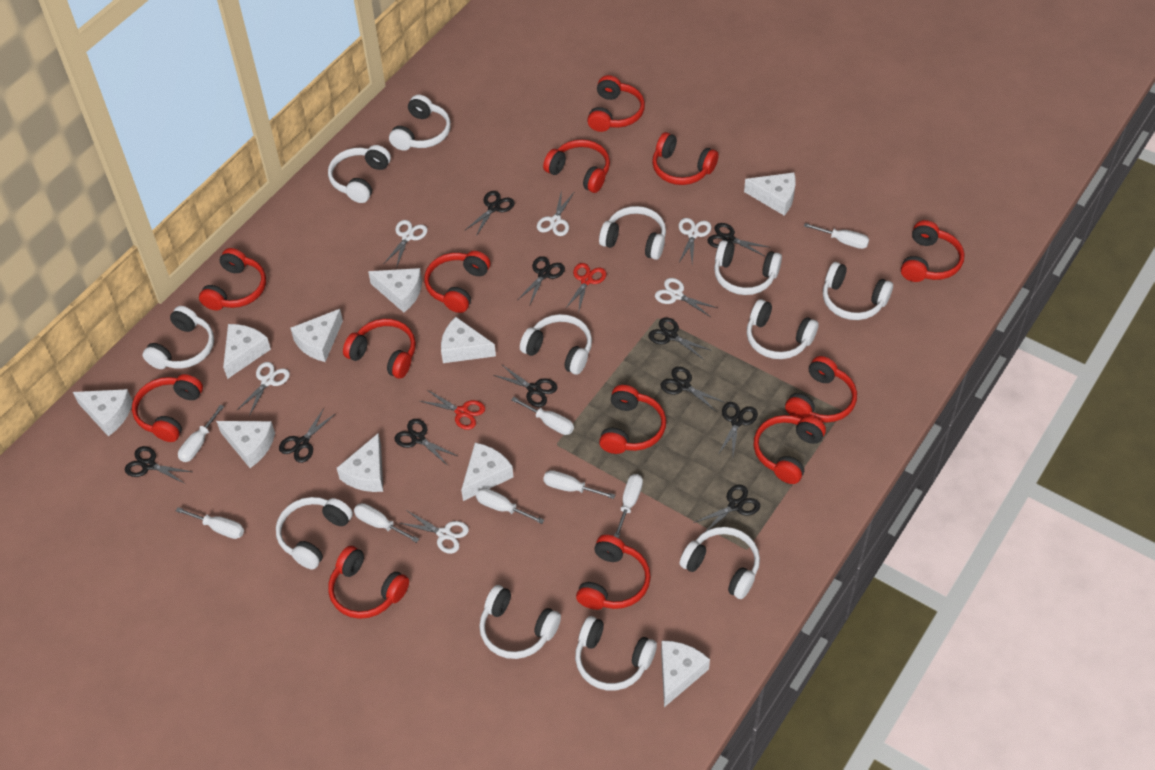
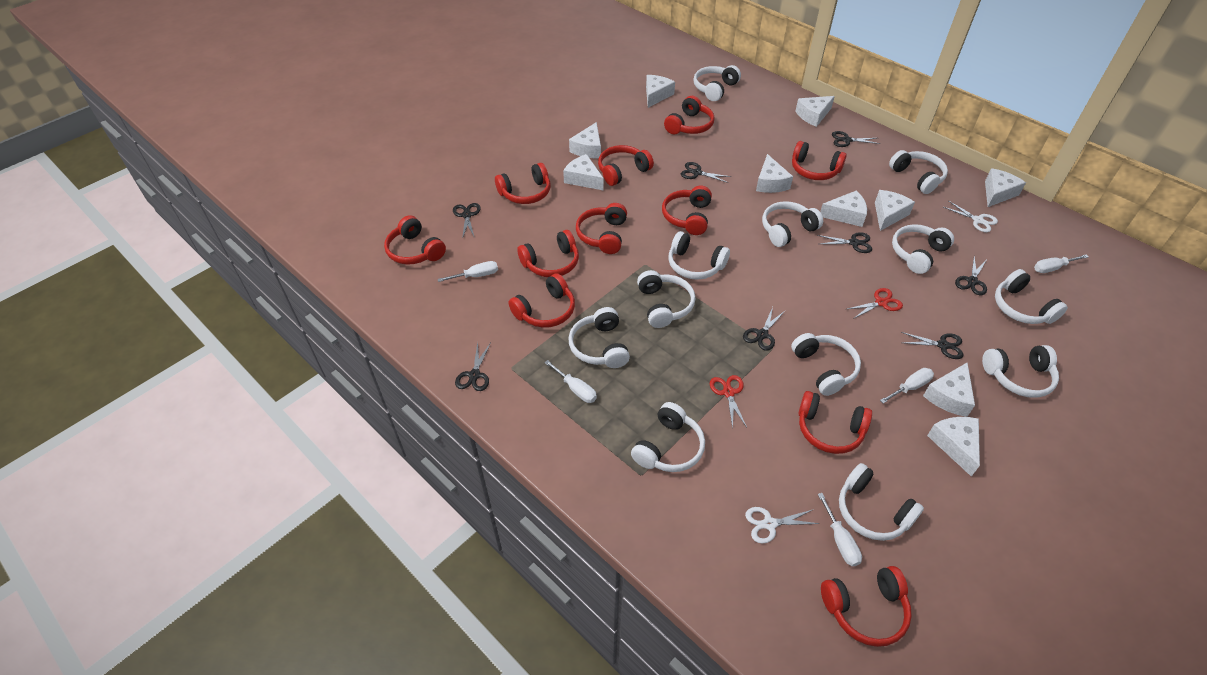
black scissors: [125,446,192,484] [279,408,336,463] [394,419,457,466] [465,191,515,236] [494,364,557,407] [518,256,565,304] [648,317,712,360] [660,367,724,412] [693,485,760,532] [708,223,768,256] [718,402,758,456] = 11 -> [453,203,481,239] [455,342,491,391] [681,162,731,183] [743,307,785,351] [817,232,872,253] [832,131,880,147] [901,332,963,359] [955,257,987,295] = 8
red headphones: [132,374,203,442] [199,248,266,311] [328,546,409,619] [343,319,416,379] [424,251,490,313] [543,139,610,193] [576,535,651,610] [587,75,645,132] [599,385,666,454] [652,132,718,185] [754,415,826,484] [785,356,857,423] [901,220,965,282] = 13 -> [384,215,446,265] [495,163,550,204] [509,273,575,328] [517,230,579,277] [576,203,627,254] [598,145,654,186] [662,186,712,235] [664,96,715,134] [792,141,847,180] [799,391,872,454] [821,566,912,647] = 11
white scissors: [236,362,290,416] [385,220,428,268] [400,510,469,554] [537,189,574,236] [655,278,717,317] [679,218,712,264] = 6 -> [745,507,820,543] [943,201,998,232] = 2
white screwdriver: [176,507,244,539] [178,404,224,462] [354,503,419,543] [476,488,544,524] [511,397,574,435] [543,470,615,499] [614,474,643,538] [804,223,869,249] = 8 -> [438,261,498,282] [544,360,597,403] [818,493,862,566] [880,368,934,404] [1034,254,1089,273] = 5

